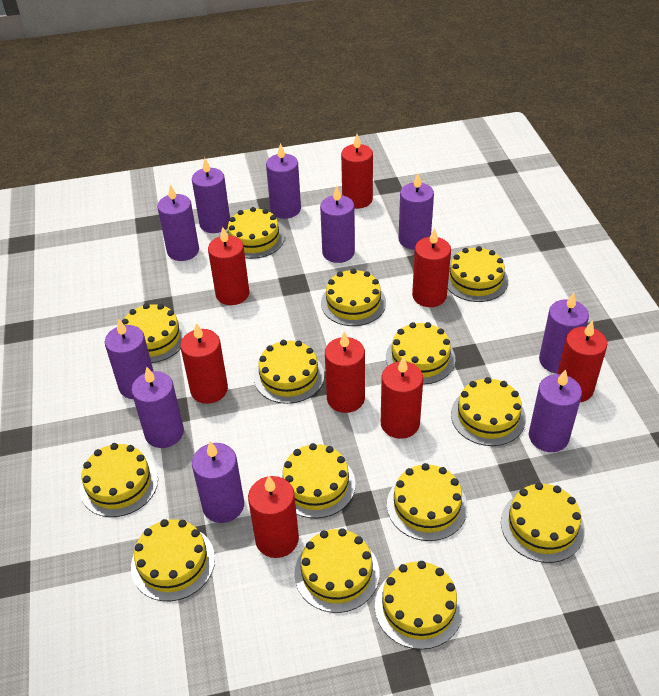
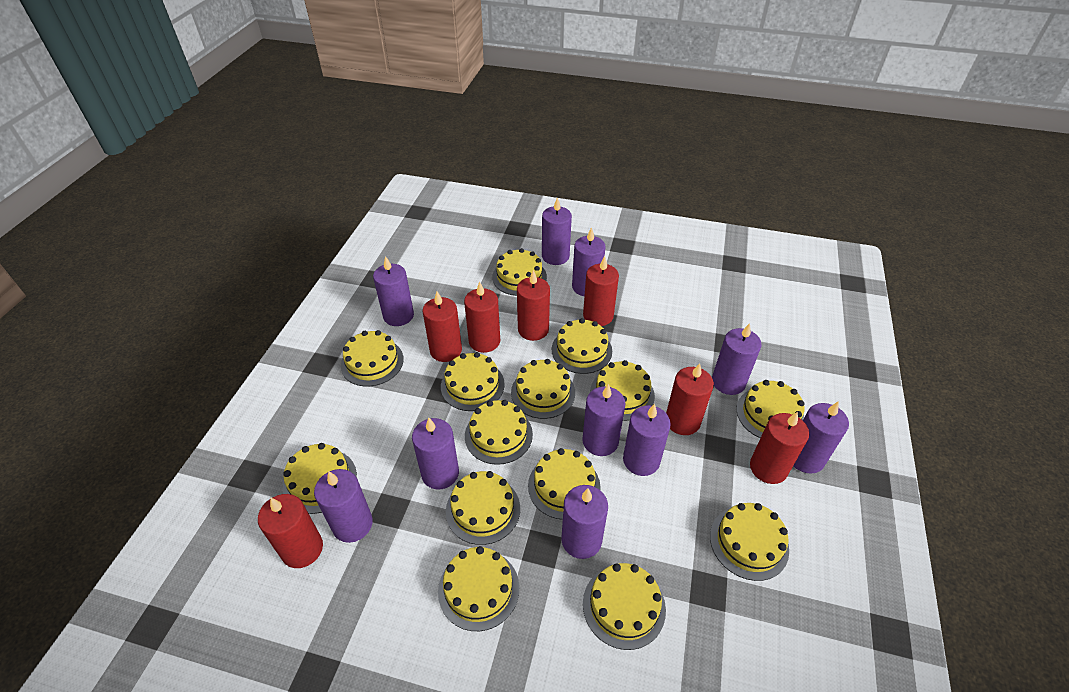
red candle: [180,323,228,404] [208,227,250,305] [248,475,299,558] [325,331,365,413] [341,134,373,209] [381,356,423,439] [412,228,451,307] [557,320,607,402] = 8 -> [258,494,323,568] [422,292,462,362] [464,281,500,353] [517,270,550,341] [583,256,619,326] [666,363,714,435] [750,412,809,484] = 7

